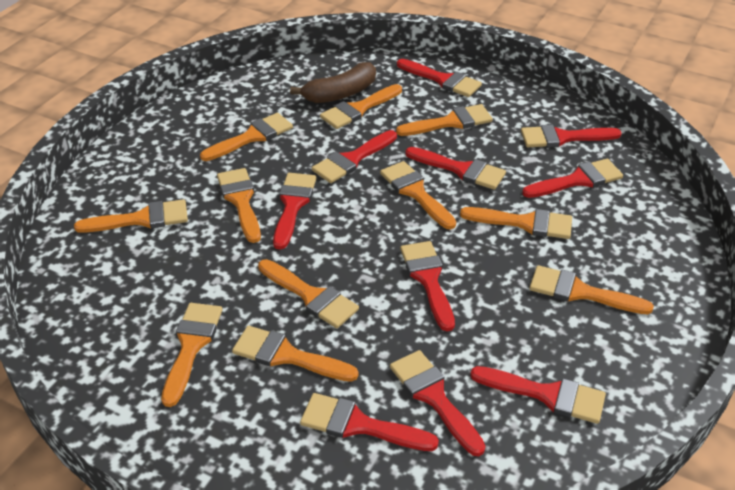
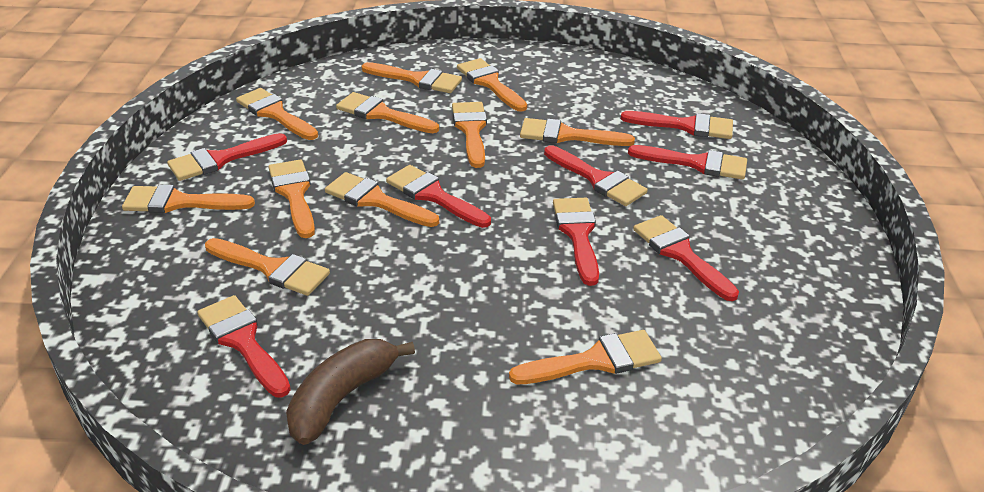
red brush: [273,173,316,250] [300,393,439,451] [312,130,397,183] [390,350,485,456] [397,59,482,97] [400,241,455,331] [405,147,506,190] [470,366,606,424] [521,125,622,147] [522,159,623,198] = 10 -> [167,133,287,181] [197,295,291,398] [386,165,491,228] [544,145,648,206] [553,198,599,286] [621,111,733,139] [628,145,747,180] [633,215,739,301] = 8

